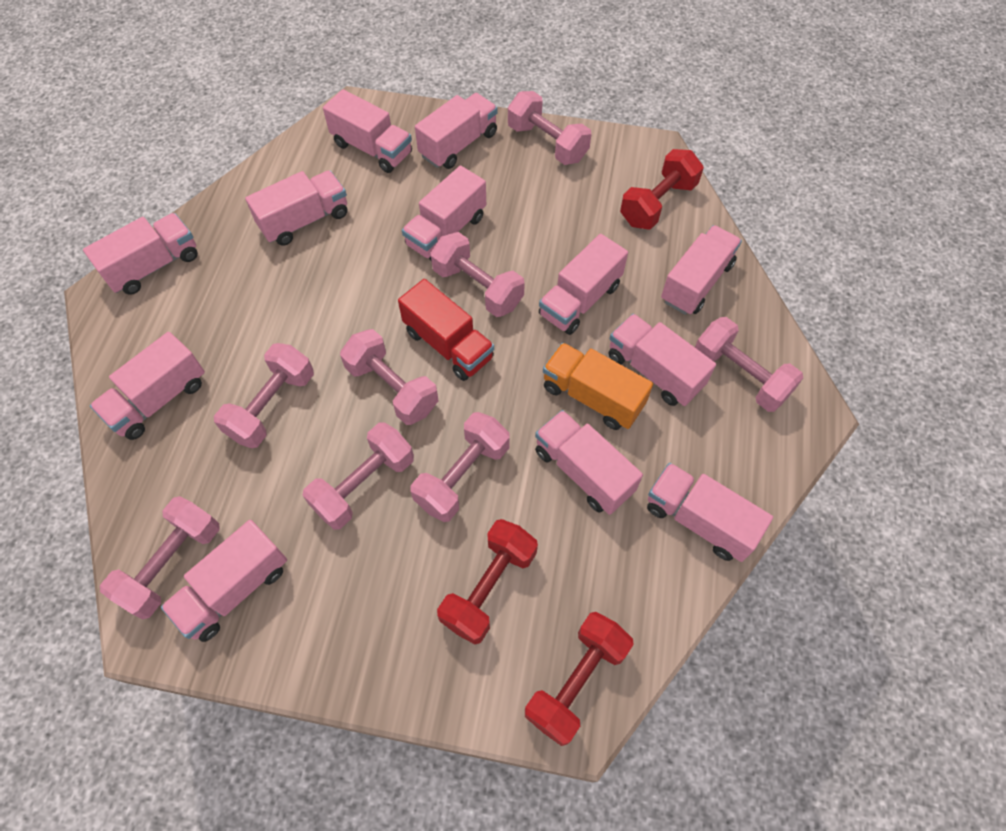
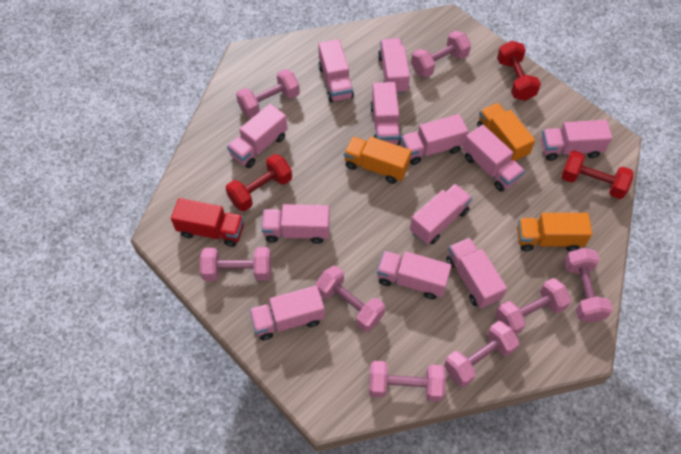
orange truck: [543,343,653,430] = 1 -> [344,137,411,184] [477,103,535,162] [517,213,592,252] = 3

